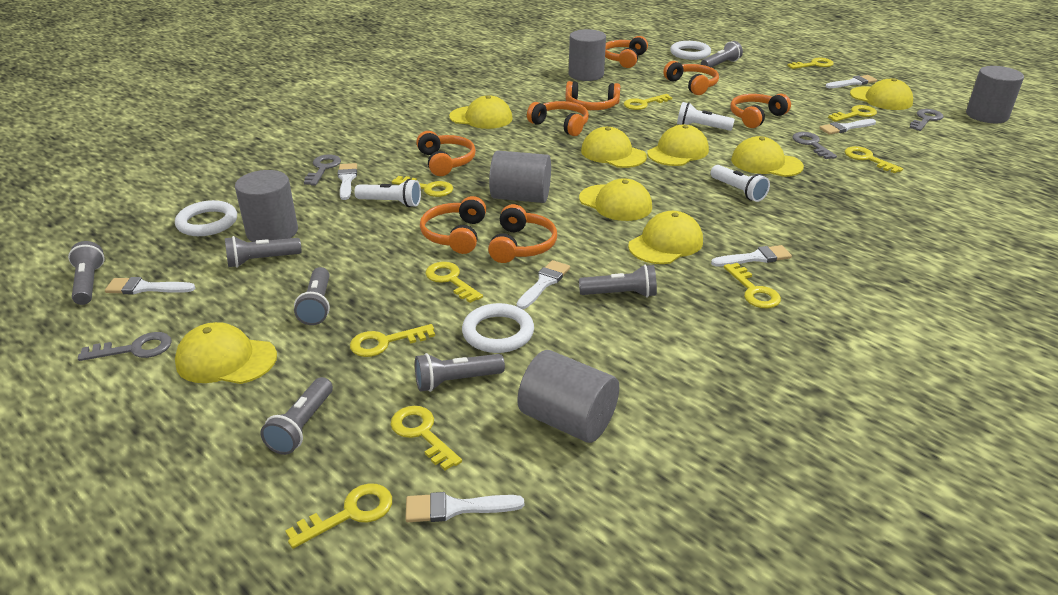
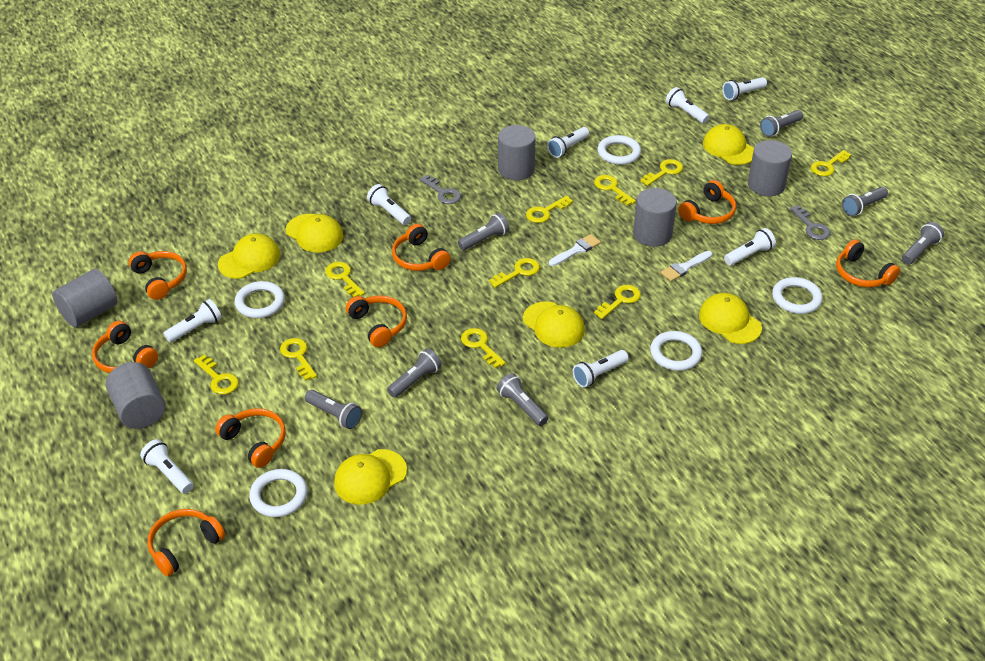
grey key: [78,332,172,361] [304,154,341,185] [792,132,837,159] [910,109,944,131] = 4 -> [419,175,461,204] [790,205,830,240] = 2
white brush: [105,277,195,294] [338,163,357,200] [405,492,524,522] [516,260,570,309] [711,245,792,267] [819,119,876,135] [826,75,877,88] = 7 -> [549,234,601,266] [661,251,712,281] = 2
white flashlight: [354,179,421,207] [677,102,735,131] [711,165,770,202] = 3 -> [140,439,193,494] [164,299,222,343] [367,184,411,225] [547,127,589,158] [573,350,628,388] [666,87,709,124] [723,77,767,100] [724,228,776,266] = 8
white ring: [175,200,237,236] [462,303,534,353] [670,41,711,60] = 3 -> [235,281,285,318] [249,469,307,517] [597,135,641,165] [650,331,702,371] [772,277,823,314] = 5
yellow cap: [175,322,277,384] [449,95,513,129] [579,178,652,221] [581,127,647,168] [628,211,703,264] [647,125,709,166] [731,136,804,177] [850,78,913,110] = 8 -> [218,233,280,279] [286,214,343,252] [334,449,407,504] [523,301,585,348] [699,293,762,344] [703,124,754,165] = 6

